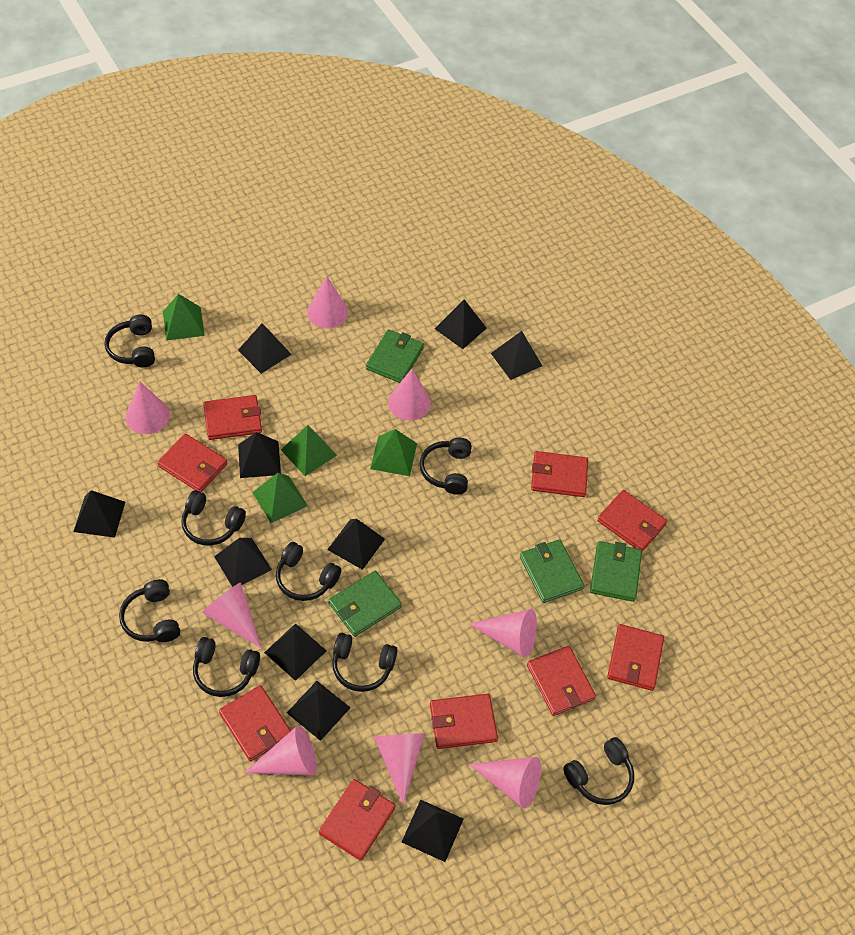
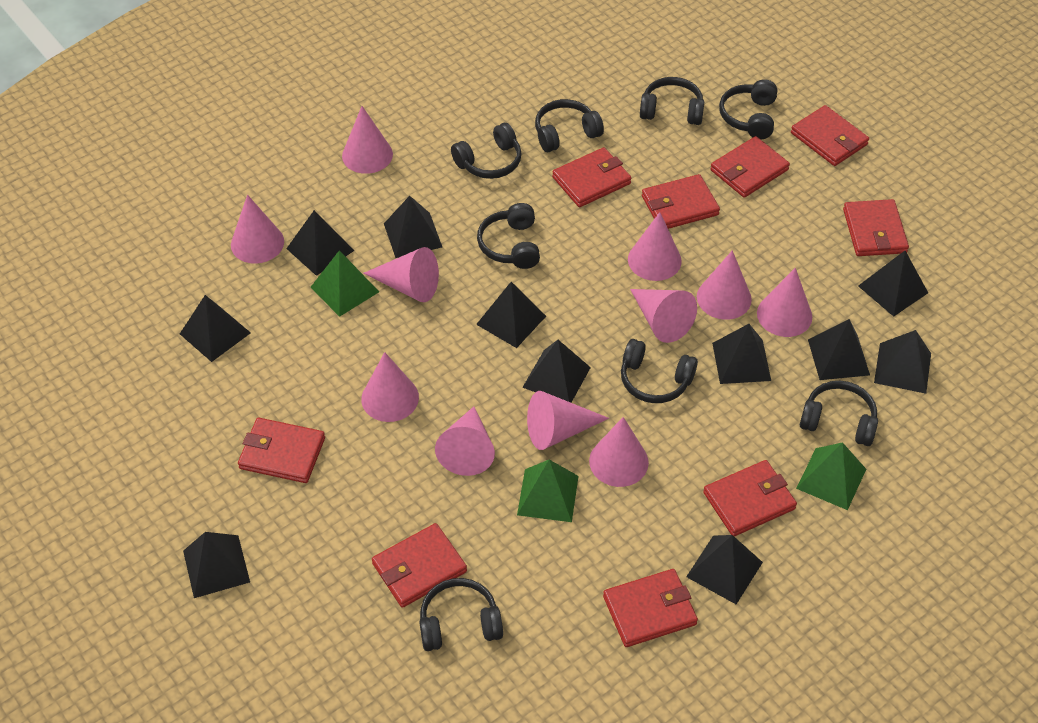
black pyramid: [73,490,125,538] [214,538,272,587] [238,323,292,374] [238,432,281,478] [264,623,327,681] [287,681,350,741] [327,519,385,570] [402,800,464,862] [435,299,487,349] [491,331,542,380] = 10 -> [180,295,251,362] [183,532,250,598] [286,210,355,276] [384,196,442,258] [476,282,546,348] [522,340,591,403] [686,535,763,604] [712,324,771,384] [808,319,870,380] [858,251,928,317] [874,330,931,394] = 11
green pyramid: [163,294,205,341] [252,473,308,523] [281,425,337,476] [370,429,417,476] = 4 -> [311,250,379,317] [517,460,579,522] [796,442,866,510] = 3
green wallet: [329,571,402,637] [366,329,424,383] [520,540,584,603] [590,541,642,602] = 4 -> none = 0
pink cone: [125,381,170,434] [202,582,261,648] [244,725,317,776] [307,277,348,328] [374,733,425,804] [388,369,431,421] [469,609,537,657] [469,757,541,809] = 8 -> [231,195,284,264] [342,106,393,174] [361,352,419,422] [363,247,439,302] [435,407,495,476] [527,391,609,450] [589,417,649,487] [628,212,682,281] [630,289,697,343] [697,250,752,320] [757,268,812,337] = 11

